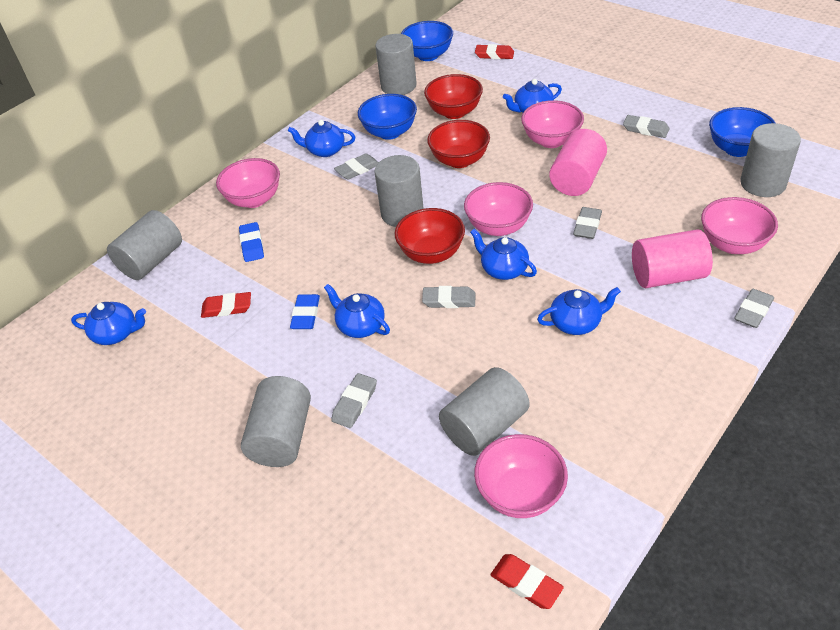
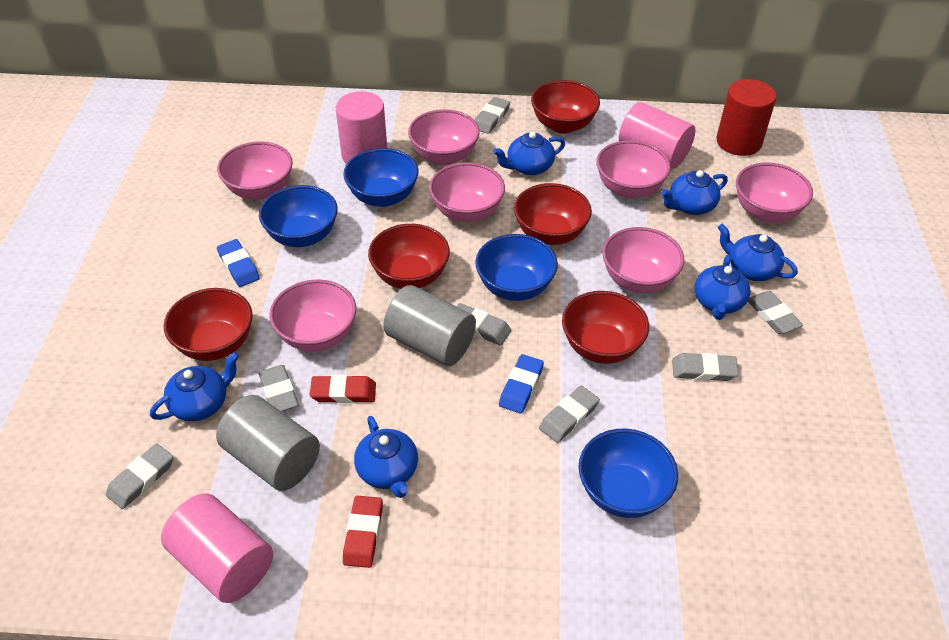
blue bowl: [358,94,417,140] [401,21,453,61] [709,107,776,157] = 3 -> [259,185,338,247] [343,148,418,207] [475,234,558,301] [579,429,678,518] = 4
grey cylinder: [107,210,182,280] [241,376,311,467] [374,155,424,227] [375,34,417,95] [439,367,530,456] [740,123,801,197] = 6 -> [216,395,320,491] [383,285,476,366] = 2
grey eraser: [331,373,377,428] [334,153,379,180] [422,286,475,308] [573,207,602,239] [623,115,670,138] [734,289,774,328] = 6 -> [106,443,173,509] [259,365,299,412] [457,303,511,346] [475,97,510,134] [539,386,600,443] [672,353,739,381] [748,291,803,334] = 7
pink bowl: [216,158,280,208] [464,182,533,236] [474,434,568,518] [521,100,584,148] [701,197,778,254] = 5 -> [217,142,293,200] [269,279,356,352] [408,109,480,165] [429,162,505,222] [596,140,671,198] [602,227,684,293] [736,163,813,222] = 7
pink cylinder: [549,129,607,196] [632,229,713,288] = 2 -> [161,493,273,603] [336,91,387,164] [619,102,696,168] = 3
red bowl: [395,208,465,264] [424,74,483,119] [427,120,490,168] = 3 -> [164,288,253,361] [368,224,450,289] [514,183,592,245] [531,80,600,134] [562,291,649,364] = 5
red cylinder: none = 0 -> [716,79,776,156] = 1
red eraser: [201,292,251,318] [475,44,514,59] [491,554,564,609] = 3 -> [310,375,376,403] [343,496,383,568] = 2

